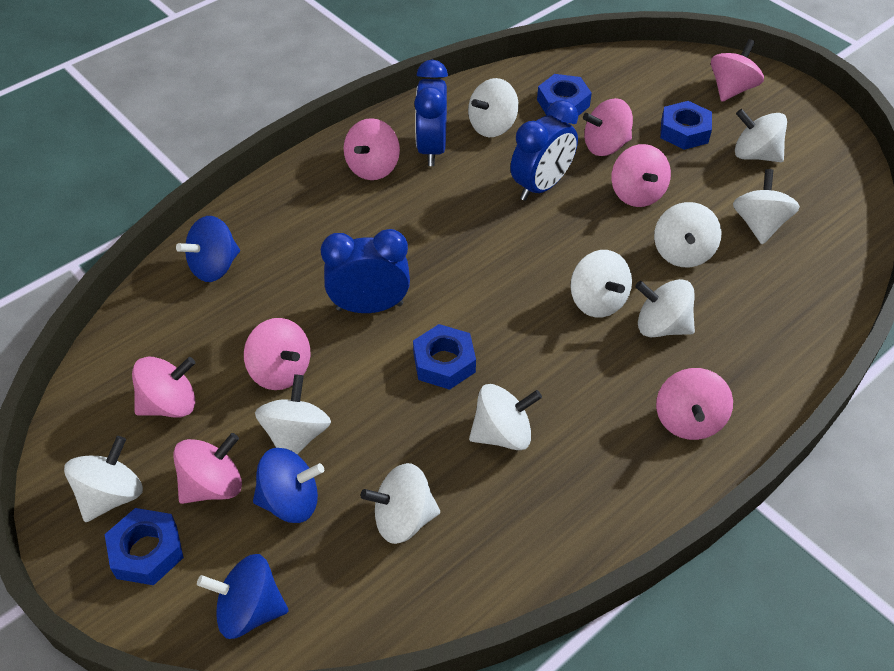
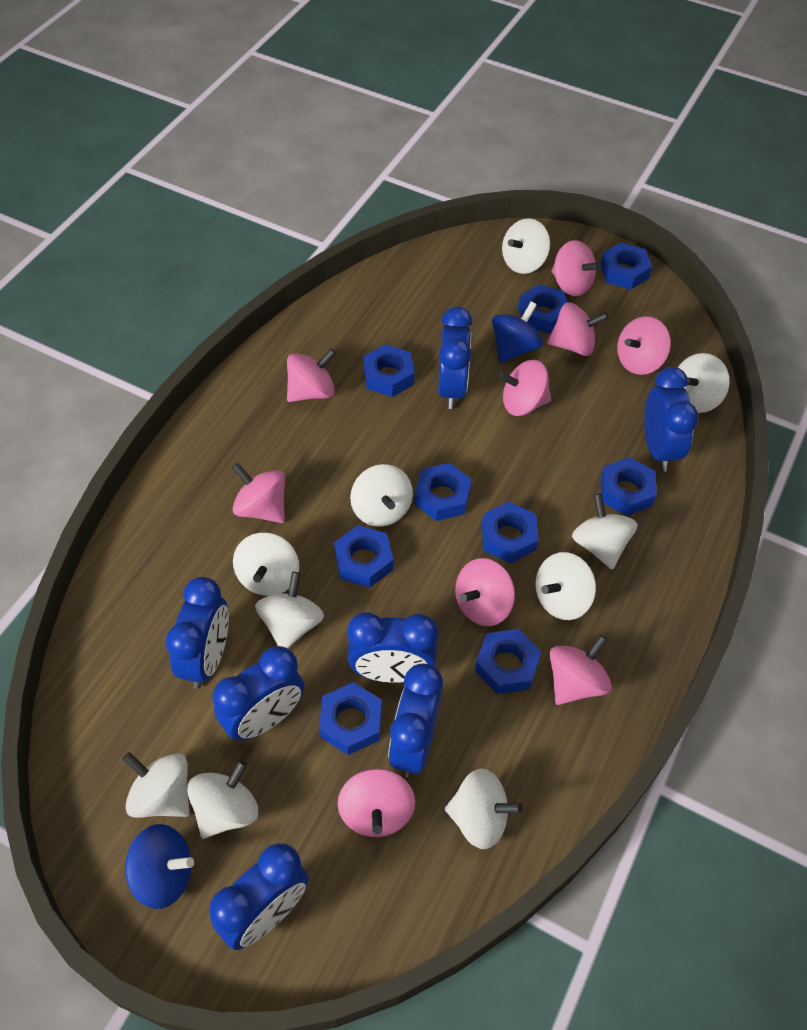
blue clock: [321,229,410,313] [414,60,448,166] [510,100,578,201] = 3 -> [166,577,229,689] [209,843,309,950] [212,646,305,741] [347,612,438,683] [388,664,443,777] [438,307,473,409] [644,367,699,471] = 7
blue nut: [105,508,184,585] [413,324,476,390] [537,74,592,116] [660,101,712,150] = 4 -> [319,682,382,755] [334,525,393,588] [363,344,414,397] [414,463,472,521] [475,629,541,694] [482,502,539,563] [518,284,568,334] [601,242,652,289] [601,457,657,516] = 9
blue spinning top: [176,216,240,282] [197,554,288,639] [253,448,324,523] = 3 -> [125,824,194,909] [492,301,543,363] = 2
pink spinning top: [132,357,195,418] [173,433,242,504] [244,318,310,390] [344,118,400,180] [583,98,633,156] [612,144,671,207] [656,368,733,440] [711,39,764,102] = 8 -> [232,463,285,523] [287,349,336,402] [338,768,415,837] [455,558,515,626] [498,360,551,416] [547,302,608,356] [550,635,612,705] [552,240,601,296] [617,316,671,375] = 9

